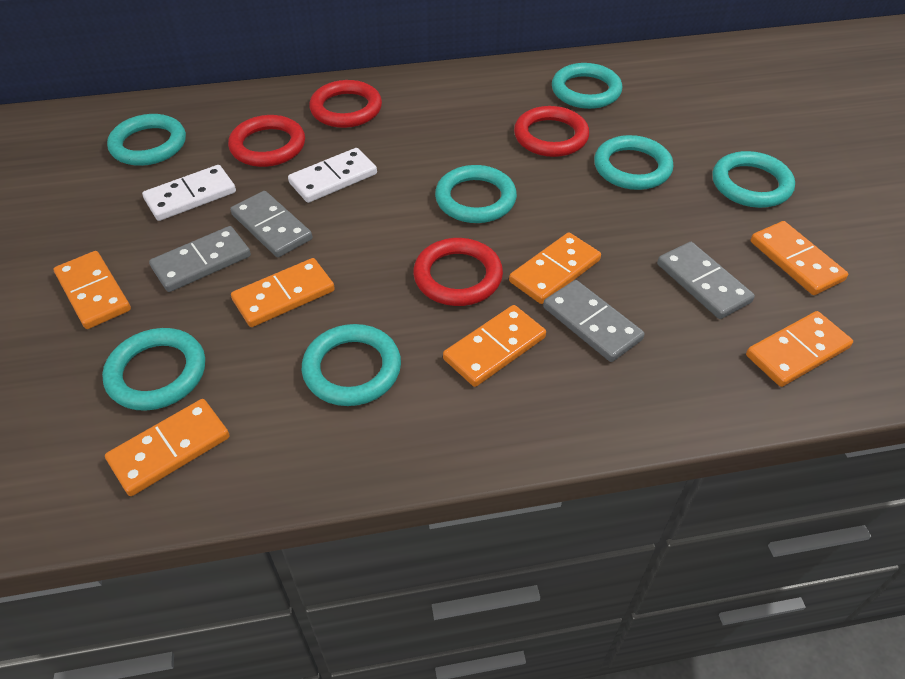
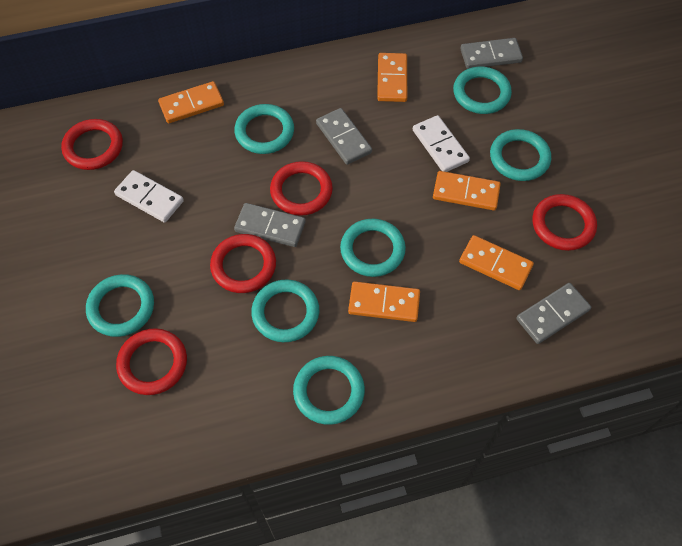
orange domino: [54,251,131,329] [105,399,230,496] [231,258,335,327] [443,305,546,387] [509,232,601,304] [746,311,853,387] [750,221,848,295] = 7 -> [158,81,224,123] [348,282,420,322] [377,53,407,102] [433,171,501,211] [459,235,534,290] = 5
red ring: [228,115,305,167] [309,80,382,128] [413,238,503,306] [514,106,589,157] = 4 -> [61,119,123,170] [116,328,187,395] [210,234,276,293] [270,161,333,216] [532,194,597,251] = 5

